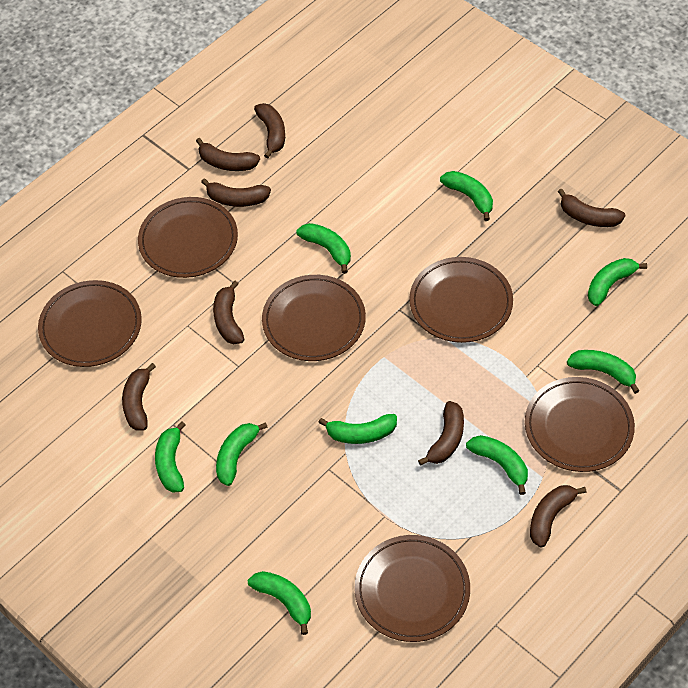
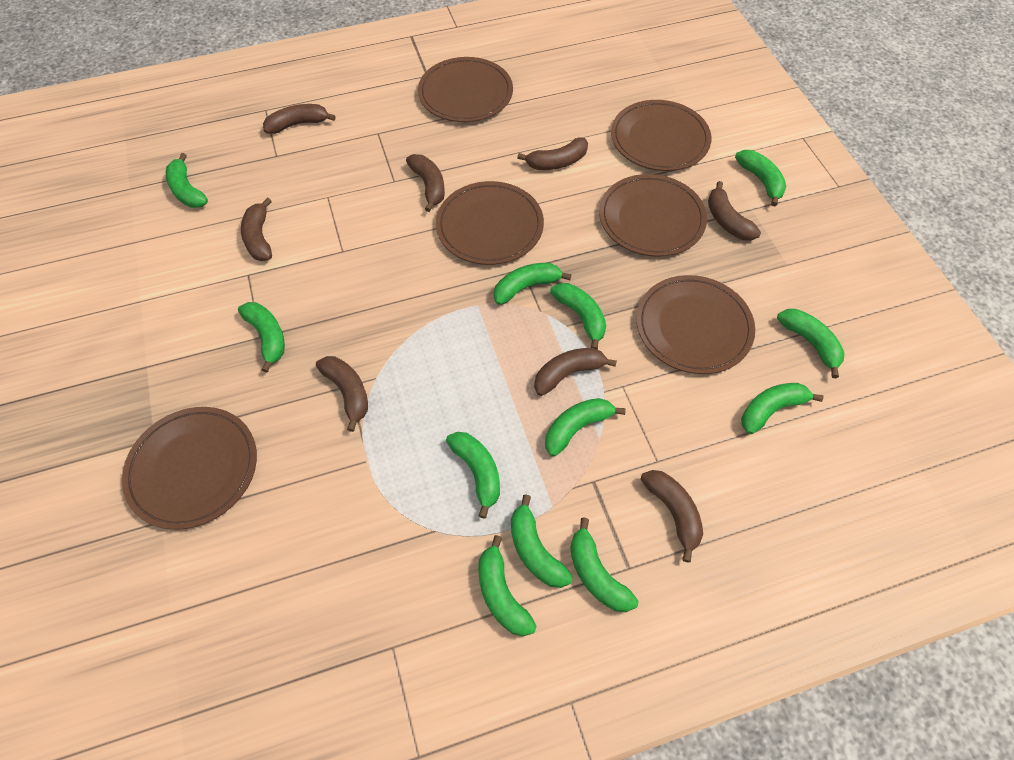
green banana: [155,421,185,492] [216,422,268,486] [248,571,311,635] [296,223,351,274] [318,414,397,444] [440,171,493,221] [466,435,528,495] [567,350,640,394] [588,258,647,306] = 9 -> [166,153,208,208] [238,302,285,373] [446,432,500,519] [478,535,537,636] [494,263,571,305] [511,494,573,588] [545,398,626,457] [550,283,606,349] [570,517,639,612] [735,150,786,206] [741,383,823,434] [777,309,845,378] = 12

